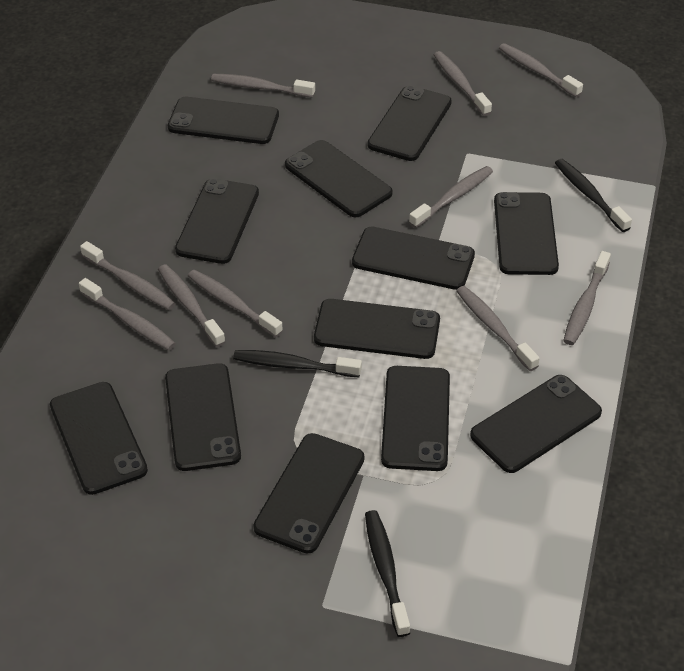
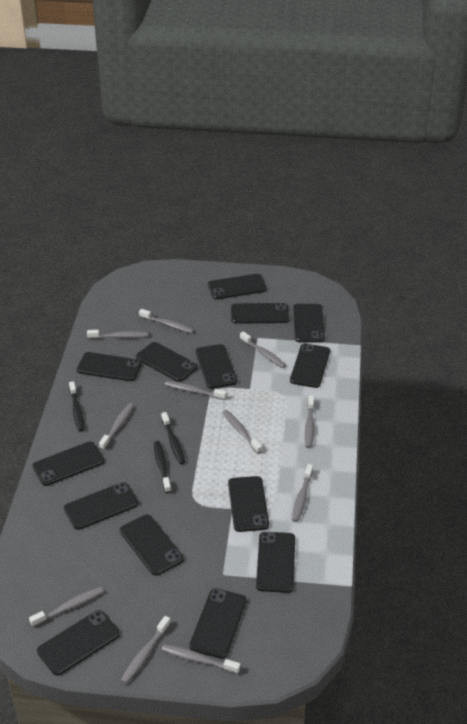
black phone: [50,382,148,495] [165,363,241,471] [168,97,279,144] [175,178,259,264] [253,433,365,554] [285,140,393,217] [314,299,440,359] [352,227,475,290] [368,85,452,161] [381,366,450,471] [470,375,602,473] [494,192,559,275] = 12 -> [32,442,104,486] [37,610,120,676] [64,482,138,530] [77,352,142,381] [120,515,184,576] [136,342,198,382] [190,588,247,659] [196,344,237,389] [208,274,267,299] [228,476,269,532] [231,303,289,324] [256,532,295,593] [290,343,330,388] [293,304,325,343] = 14
grey toothbrush: [79,278,176,350] [80,241,176,310] [158,264,225,347] [188,270,283,337] [211,74,315,98] [409,166,493,228] [434,51,492,116] [456,286,539,371] [499,43,583,97] [563,251,611,345] = 10 -> [29,587,104,627] [87,330,149,339] [99,403,134,450] [120,616,171,684] [139,309,194,333] [161,644,240,674] [165,381,227,400] [222,410,262,454] [240,331,286,368] [292,464,313,522] [305,396,314,448] = 11

